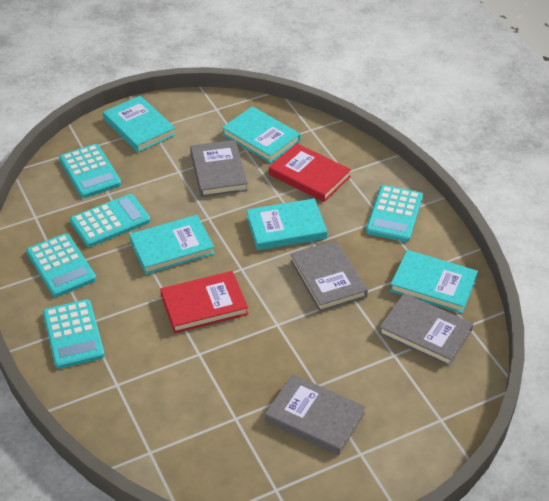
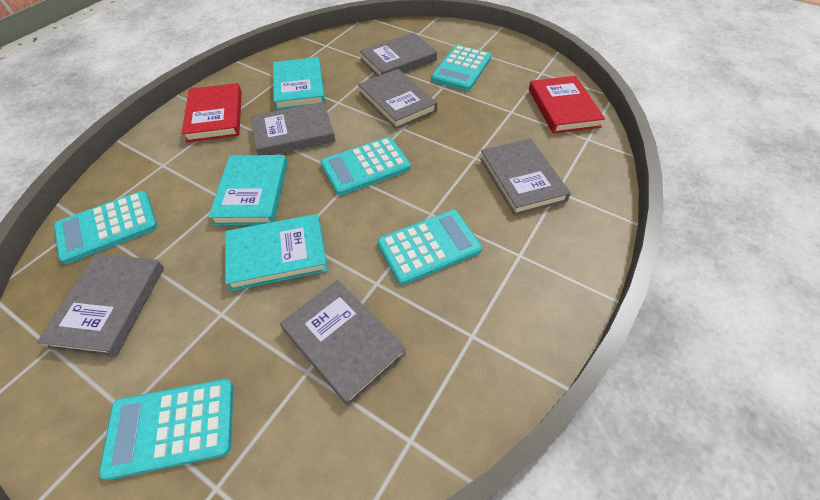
grey book: [190,140,248,197] [265,374,365,455] [290,240,368,312] [379,293,473,366] = 4 -> [37,254,164,357] [251,102,336,155] [280,280,406,406] [358,69,437,129] [360,32,437,76] [480,138,571,216] = 6
turquoise book: [103,96,176,152] [129,215,215,274] [222,106,301,163] [246,198,327,250] [390,250,478,314] = 5 -> [208,155,288,225] [225,214,328,291] [273,57,325,110] = 3

